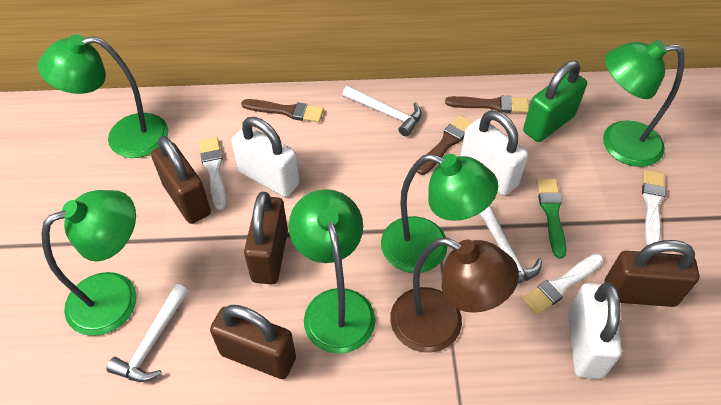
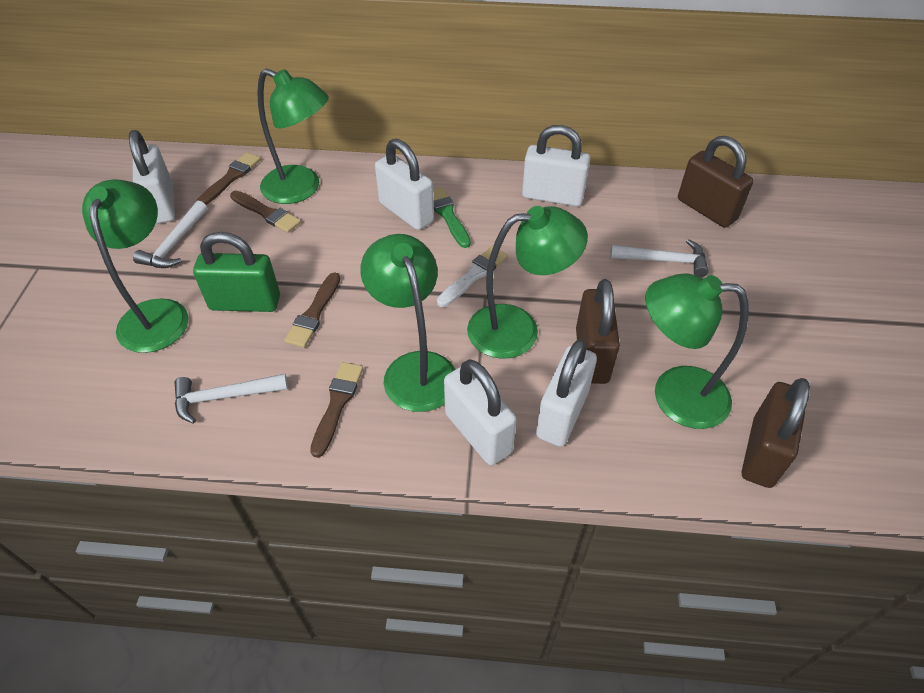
brown brush: [241,99,324,123] [417,115,473,175] [445,95,529,113] = 3 -> [197,152,261,205] [230,191,301,233] [284,272,340,348] [310,362,363,458] = 4
brown lamp: [390,238,519,353] = 1 -> none = 0
brown padlock: [151,136,211,224] [210,305,296,379] [244,192,288,284] [604,240,700,307] = 4 -> [576,279,620,384] [678,136,754,228] [742,378,810,488] = 3
white brush: [199,137,226,210] [523,254,604,315] [642,170,665,245] = 3 -> [437,246,507,307] = 1
white padlock: [232,117,300,197] [460,110,528,196] [568,283,622,379] = 3 -> [129,130,175,224] [375,139,434,230] [444,359,517,465] [522,125,590,207] [536,339,597,447] = 5

